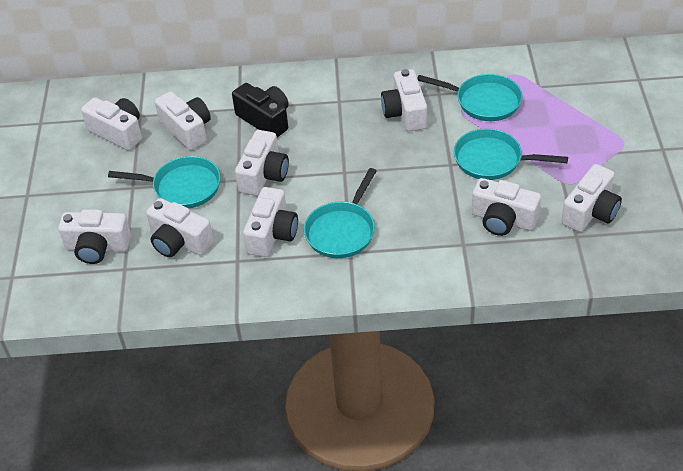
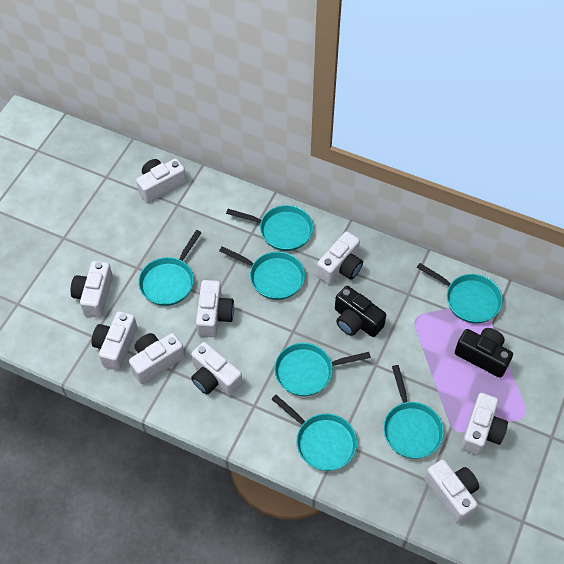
black camera: [232,83,288,137] = 1 -> [335,286,386,337] [455,328,513,378] = 2
turquoise pan: [108,156,221,209] [304,168,376,258] [417,74,522,121] [454,128,568,180] = 4 -> [138,230,201,306] [219,246,305,300] [226,205,313,251] [271,395,357,471] [274,343,371,396] [383,365,444,459] [417,263,503,323] = 7

